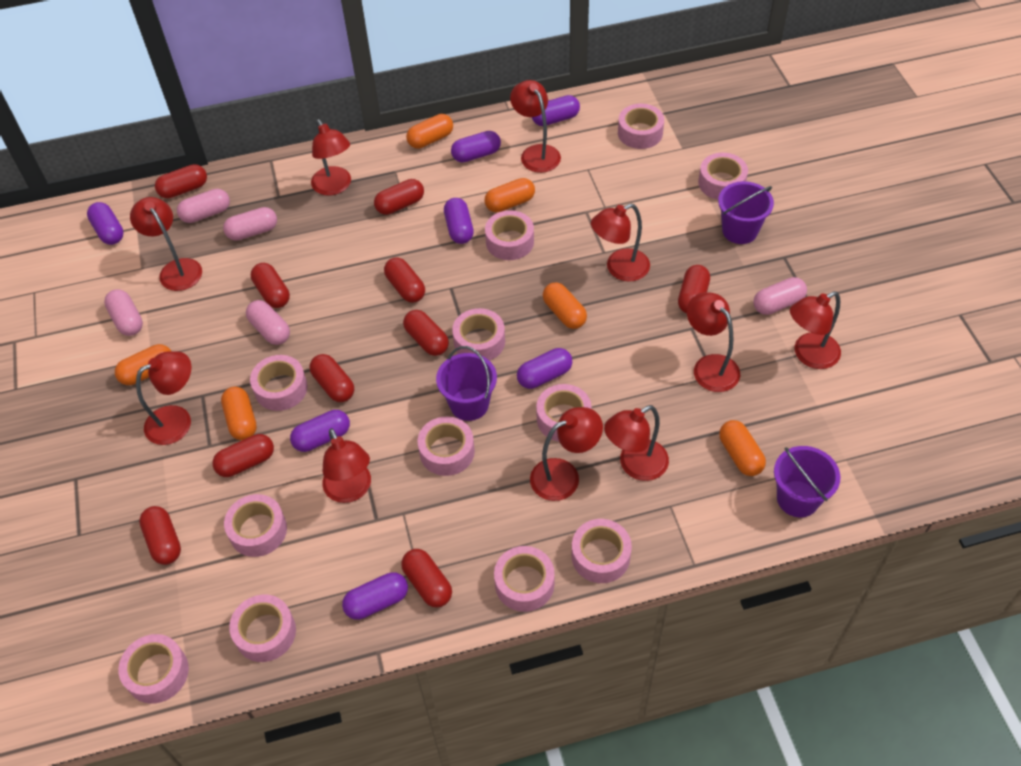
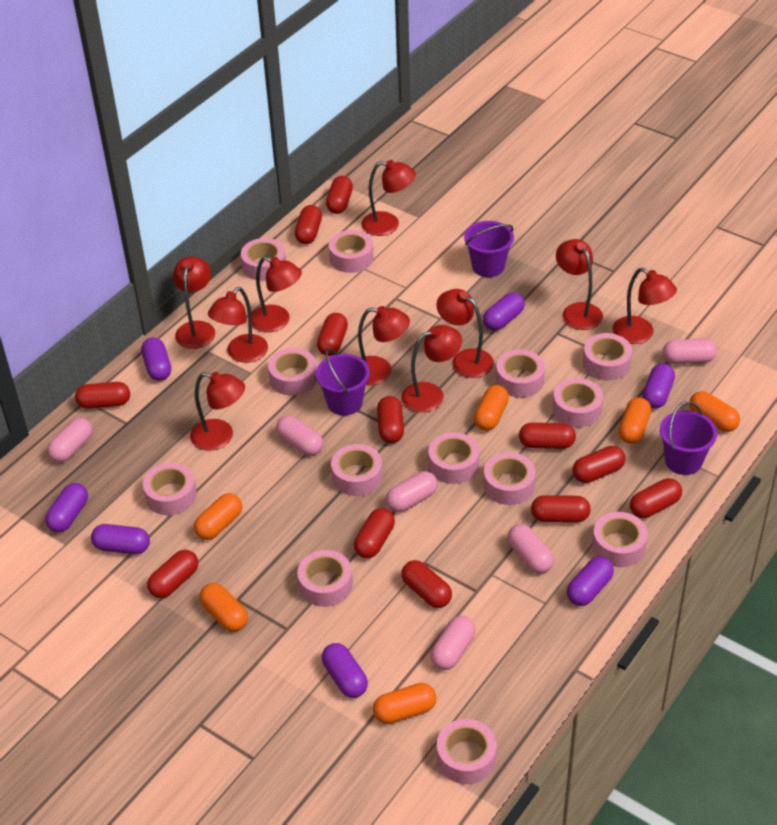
pink capsule: [104,289,143,336] [177,189,230,223] [223,207,277,241] [246,300,290,345] [753,277,807,315] = 5 -> [47,418,93,463] [276,416,323,456] [386,471,438,512] [430,616,475,670] [507,524,554,574] [662,339,717,364] = 6
pink tape: [118,634,189,704] [224,494,287,557] [229,595,296,662] [250,355,307,411] [418,416,475,476] [452,308,505,361] [485,210,534,260] [494,546,555,612] [536,384,592,442] [572,519,632,583] [618,104,664,149] [698,153,748,200] = 12 -> [143,463,197,515] [241,238,286,281] [268,348,317,395] [297,550,353,607] [329,230,374,273] [331,444,383,496] [428,432,479,484] [437,719,497,784] [484,452,535,505] [496,350,545,397] [553,378,603,427] [583,333,632,380] [592,512,648,567] = 13
red capsule: [139,506,181,565] [155,164,207,198] [212,434,274,477] [251,263,290,308] [309,354,354,402] [374,179,424,215] [384,257,425,303] [401,549,452,608] [403,310,449,356] [678,265,710,314] = 10 -> [75,382,130,409] [147,550,198,598] [295,205,322,244] [317,313,348,356] [326,176,353,214] [354,508,395,558] [377,396,404,443] [401,560,452,608] [519,423,576,449] [531,495,591,522] [572,446,626,483] [630,478,682,518] = 12

